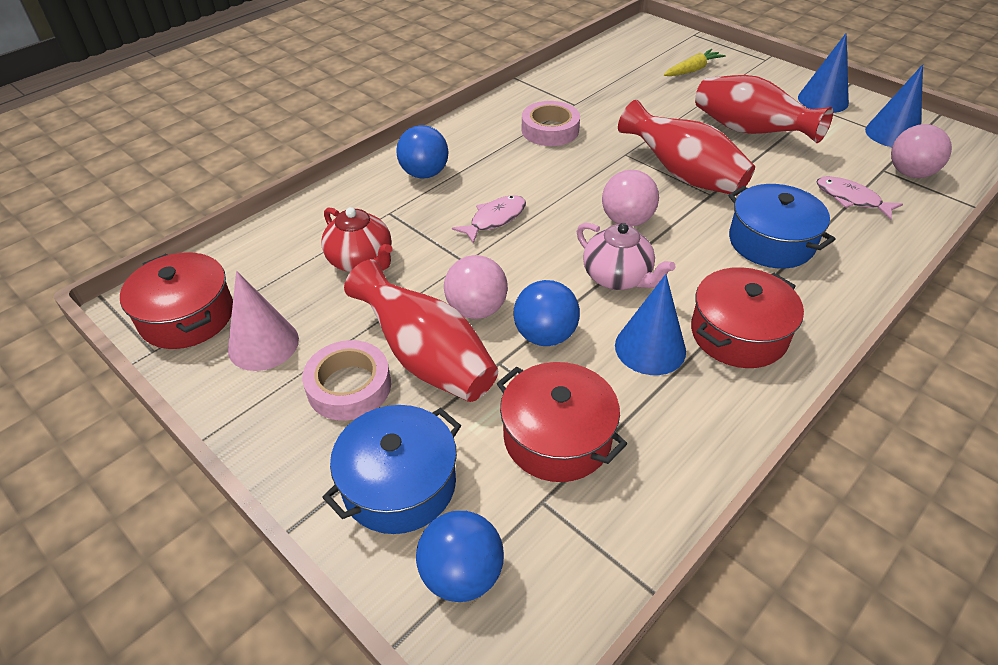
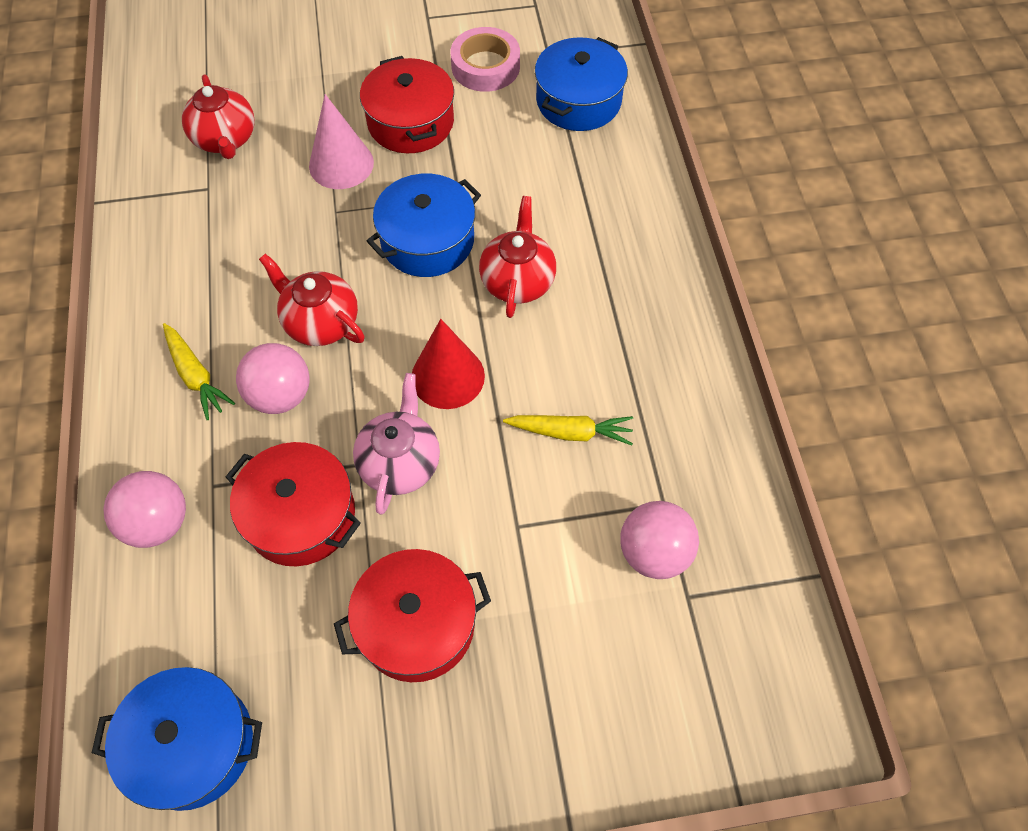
blue ball: [396,125,449,179] [416,511,504,602] [513,280,580,346] = 3 -> none = 0
blue cone: [615,274,686,375] [798,33,849,113] [865,64,923,147] = 3 -> none = 0
blue pot: [322,405,461,534] [728,184,835,268] = 2 -> [92,667,262,811] [367,174,481,277] [535,37,628,131] = 3
pink fish: [452,195,526,244] [817,176,903,220] = 2 -> none = 0
pink tape: [302,340,391,421] [522,101,580,146] = 2 -> [450,27,520,92] = 1
red cone: none = 0 -> [412,319,485,409] = 1
red teapot: [321,207,393,272] = 1 -> [182,75,255,159] [259,254,365,346] [479,196,556,318] = 3
red vase: [344,259,498,402] [618,100,755,196] [695,75,833,143] = 3 -> none = 0
yellow carrot: [664,49,726,76] = 1 -> [163,323,235,420] [503,415,633,446] = 2

